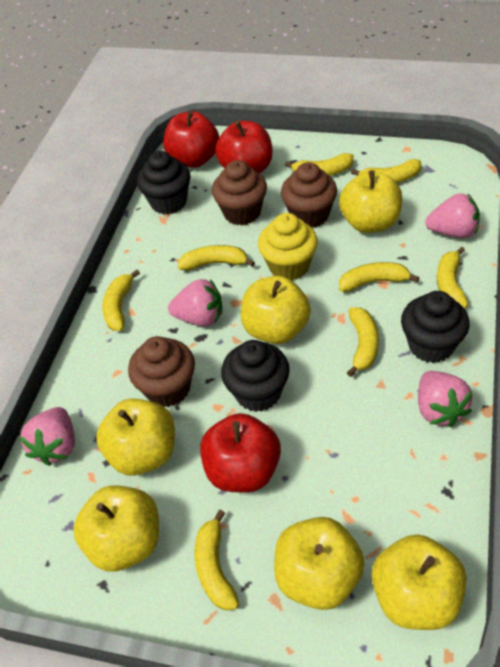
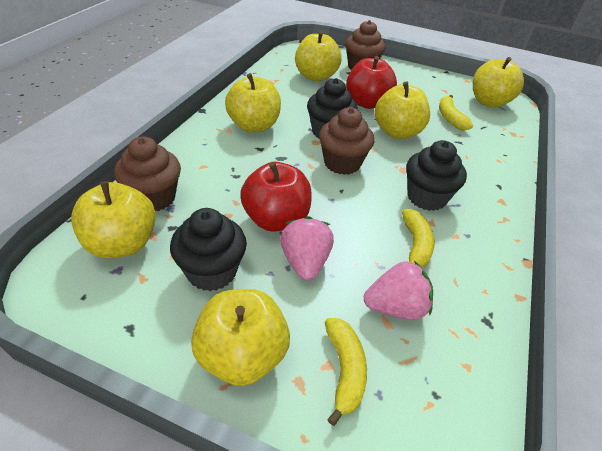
pink strawberry: [19,407,75,466] [168,279,222,327] [418,371,472,427] [425,193,480,238] = 4 -> [280,216,334,281] [364,261,433,320] = 2
red apple: [163,111,219,168] [200,413,281,492] [215,121,273,173] = 3 -> [240,162,312,232] [346,56,397,109] = 2
yellow banana: [102,269,140,331] [178,245,255,270] [195,510,239,610] [285,153,354,176] [339,262,419,292] [347,307,379,377] [351,159,422,183] [437,247,468,308] = 8 -> [325,318,367,426] [402,209,435,268] [439,95,473,130] = 3
yellow cupcake: [258,213,318,281] = 1 -> none = 0

